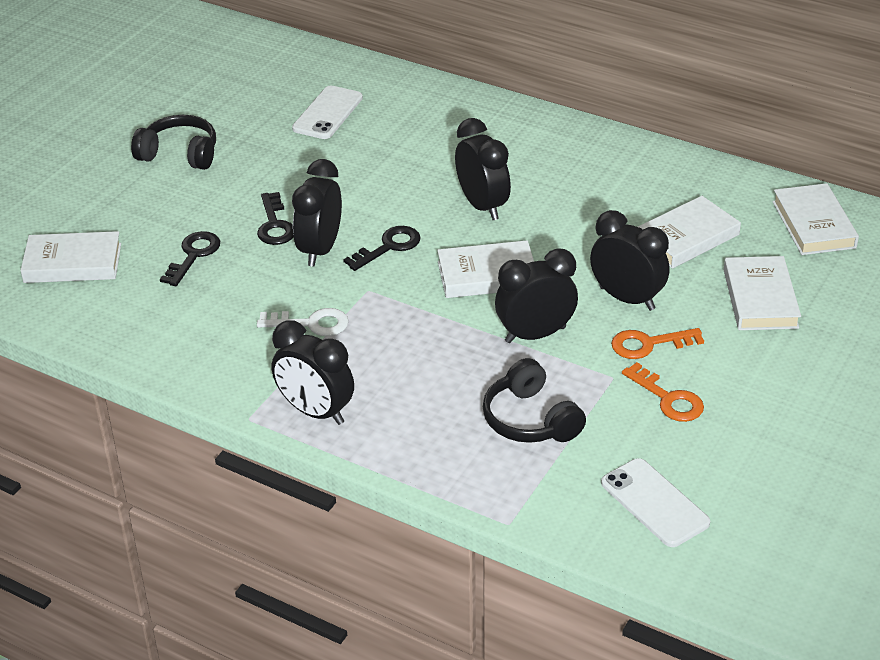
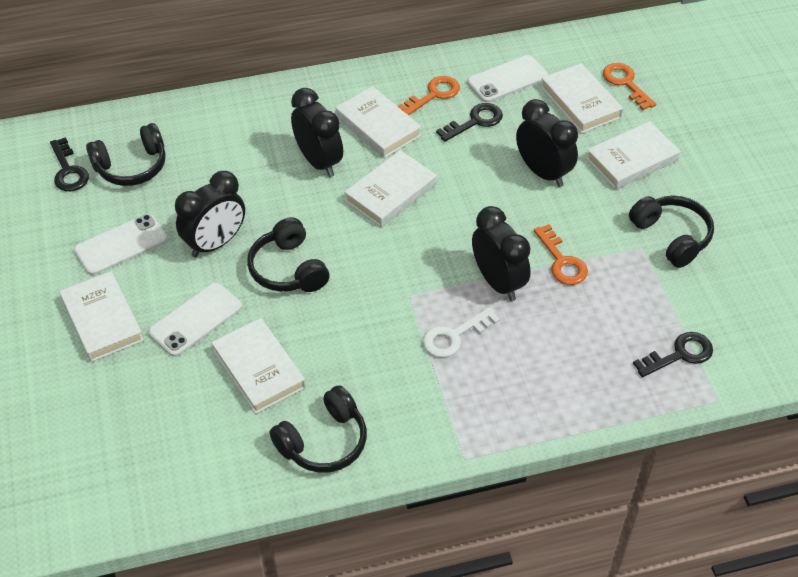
black clock: [272,321,354,425] [292,159,342,267] [455,118,511,220] [495,248,578,343] [590,210,670,311] = 5 -> [175,171,245,258] [291,88,343,177] [472,206,531,301] [516,99,578,187] = 4
black headphones: [131,115,216,170] [483,358,586,443] = 2 -> [86,123,166,186] [247,217,329,292] [270,385,367,473] [629,195,714,268] = 4
orange key: [611,328,704,359] [622,362,704,422] = 2 -> [398,76,460,116] [534,224,588,285] [603,63,656,110] = 3
white book: [20,231,121,283] [437,240,534,298] [638,196,741,269] [724,256,801,330] [772,183,859,255] = 5 -> [59,271,144,362] [211,318,306,414] [336,86,422,158] [344,150,437,227] [541,63,623,134] [586,121,680,190] = 6
white phone: [292,86,363,139] [601,458,710,547] = 2 -> [74,214,168,275] [148,282,242,357] [467,55,548,103] = 3

